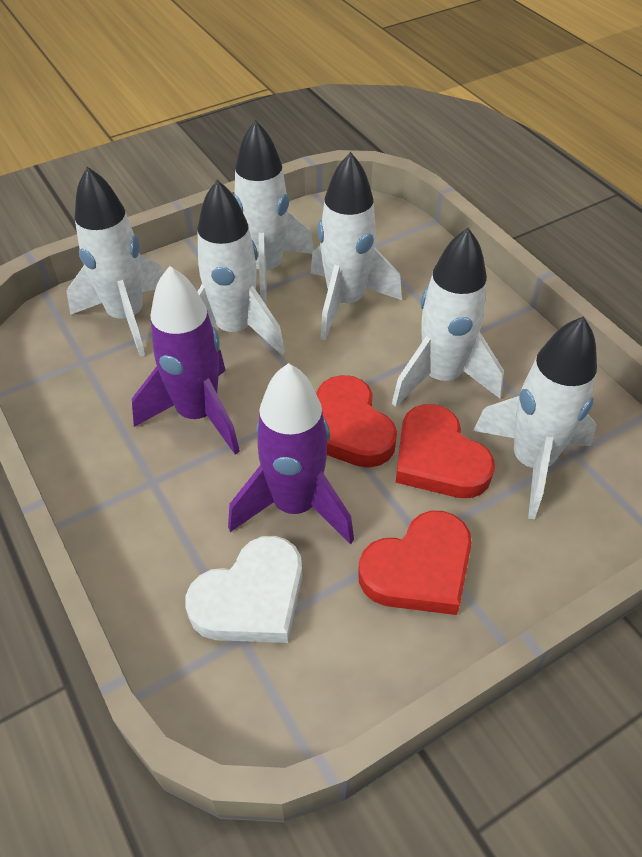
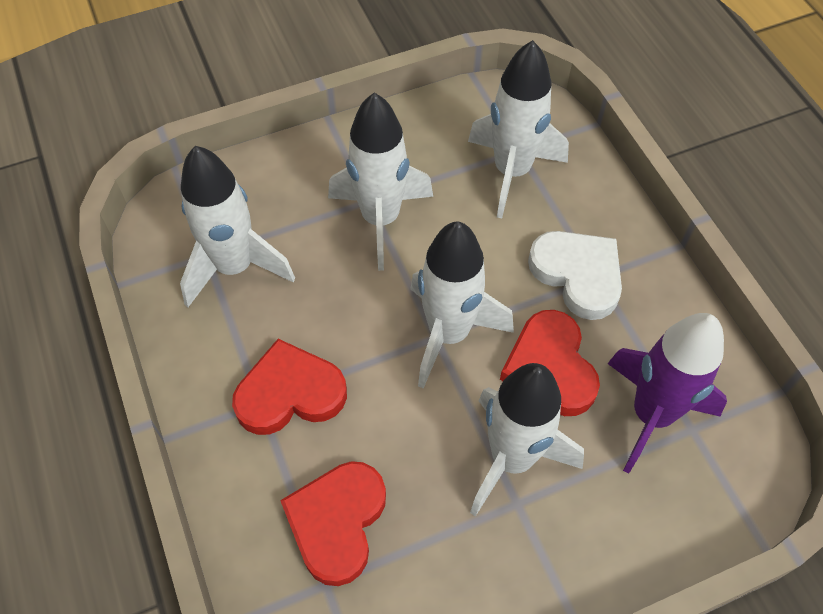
purple rocket: [132,266,240,455] [228,363,354,544] = 2 -> [607,313,727,474] = 1
white rocket: [66,166,164,357] [197,180,285,355] [234,120,314,306] [310,152,402,340] [392,228,504,407] [473,316,597,519] = 6 -> [180,146,295,307] [328,93,433,271] [410,222,514,389] [468,40,569,218] [470,363,584,517] = 5

